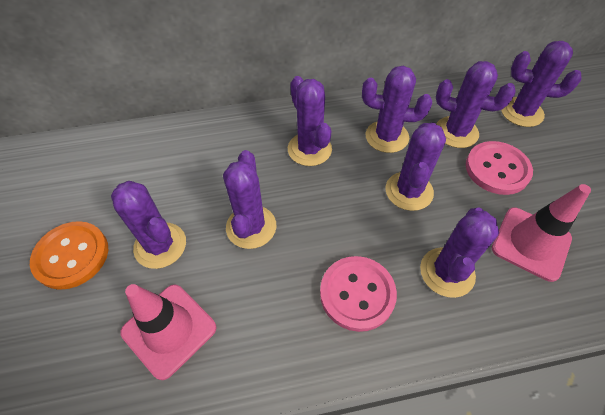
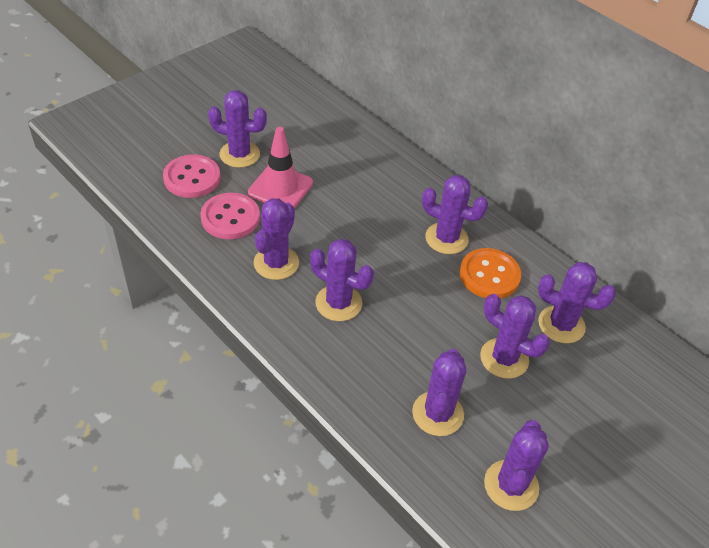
pink traffic cone: [120,284,216,380] [492,184,591,282] = 2 -> [248,127,313,208] = 1

